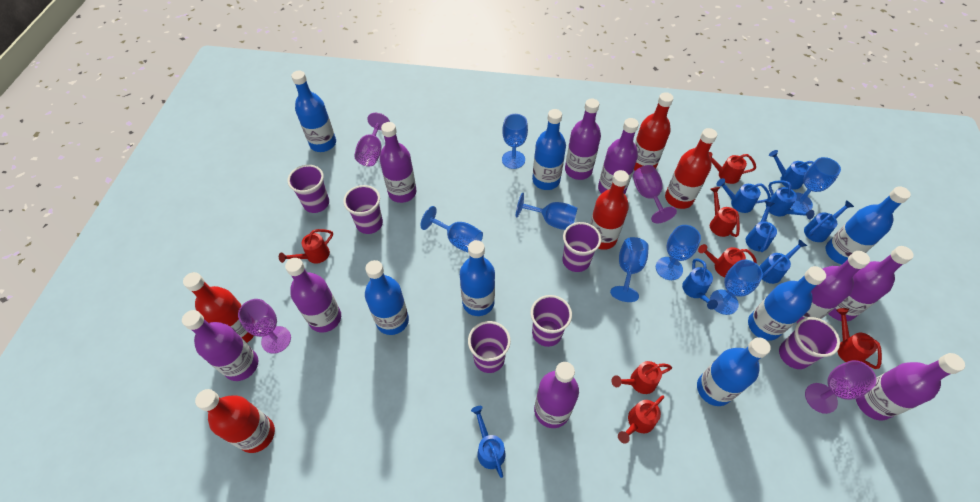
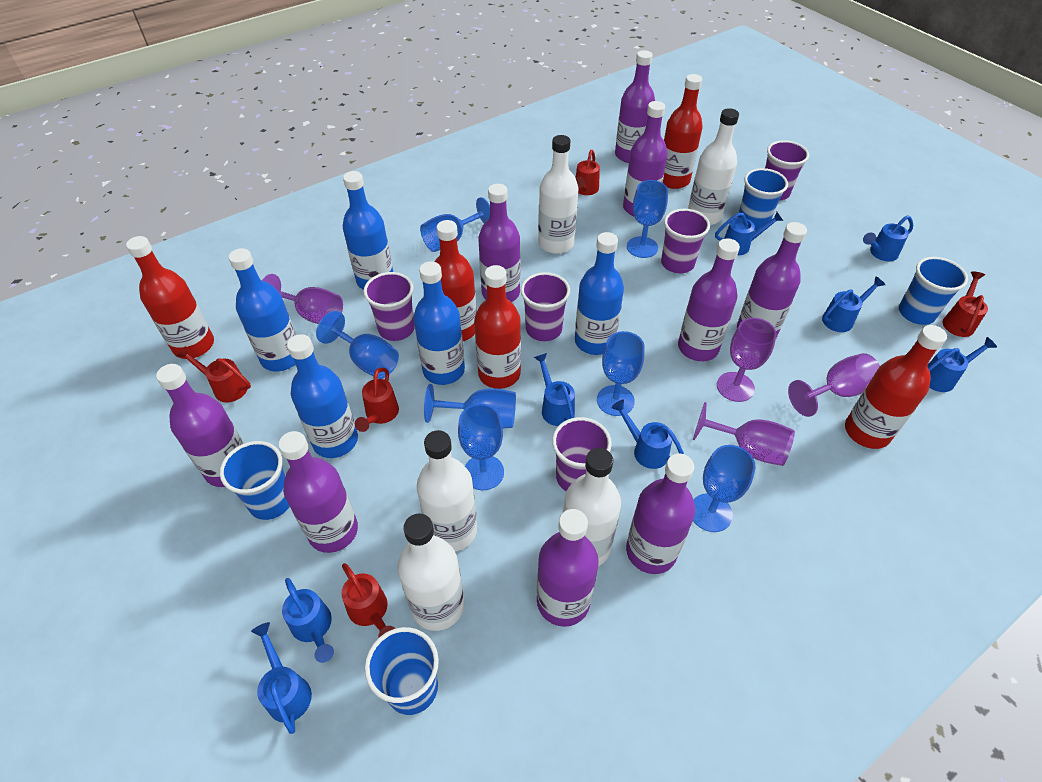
blue bottle: [291,71,336,152] [365,260,409,335] [460,240,495,316] [532,109,566,190] [697,337,771,406] [748,266,826,341] [825,186,911,264] = 7 -> [229,248,296,371] [287,334,358,458] [343,171,393,290] [413,261,465,385] [575,232,624,355] = 5
blue cup: none = 0 -> [220,441,290,520] [365,627,439,715] [738,168,788,230] [899,257,968,325] = 4
purple cup: [288,165,329,213] [343,185,383,234] [468,321,511,373] [531,295,572,347] [563,222,601,272] [779,317,840,369] = 6 -> [363,272,415,341] [521,272,570,341] [552,417,612,491] [661,209,710,273] [765,140,809,201] = 5
red watering can: [279,229,333,264] [612,361,672,394] [618,395,664,444] [698,244,757,277] [709,152,756,184] [710,187,740,237] [836,308,882,369] = 7 -> [176,346,251,403] [342,563,395,638] [355,368,399,432] [575,150,600,195] [943,271,988,337] = 5
white bottle: none = 0 -> [397,514,465,631] [417,430,477,551] [538,135,578,254] [563,448,621,566] [688,108,739,225] = 5

